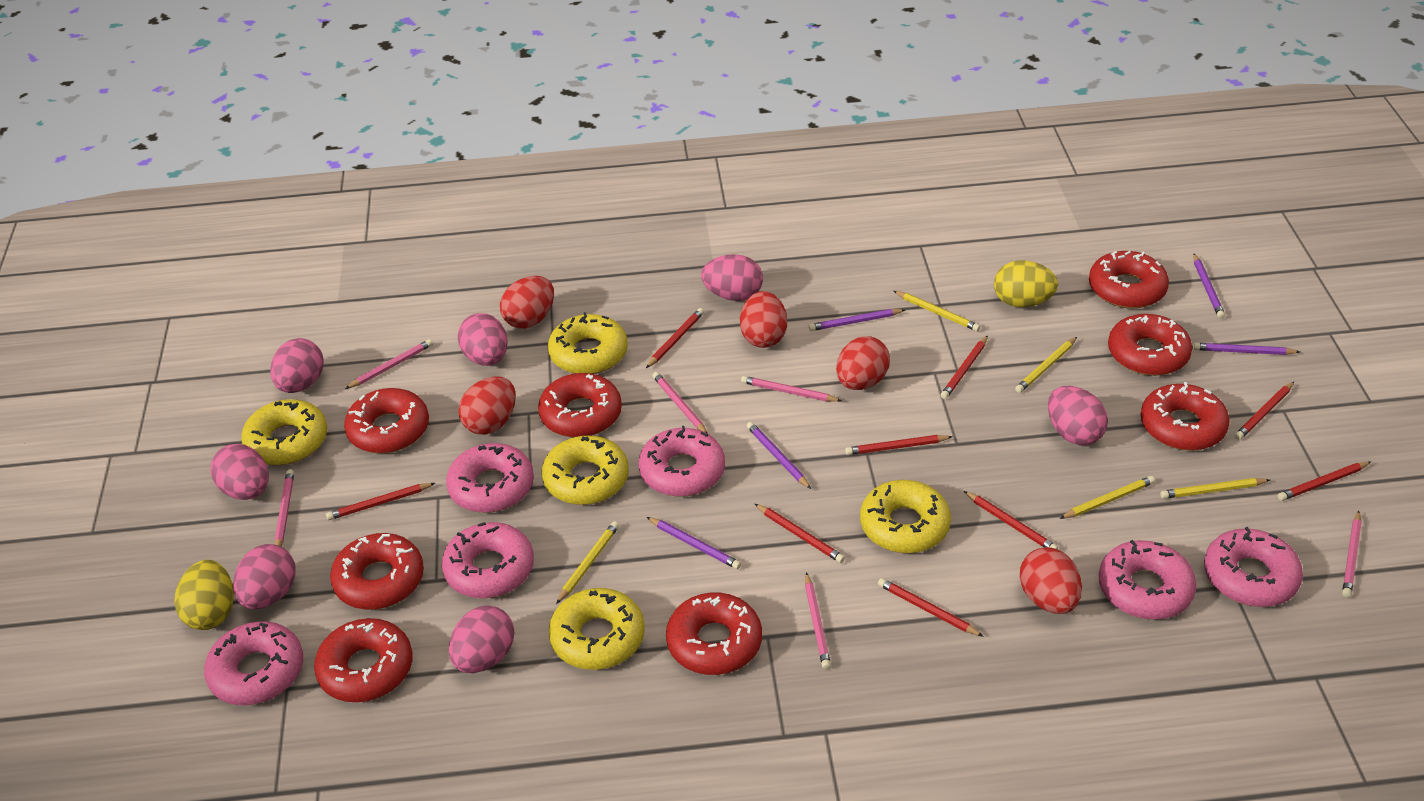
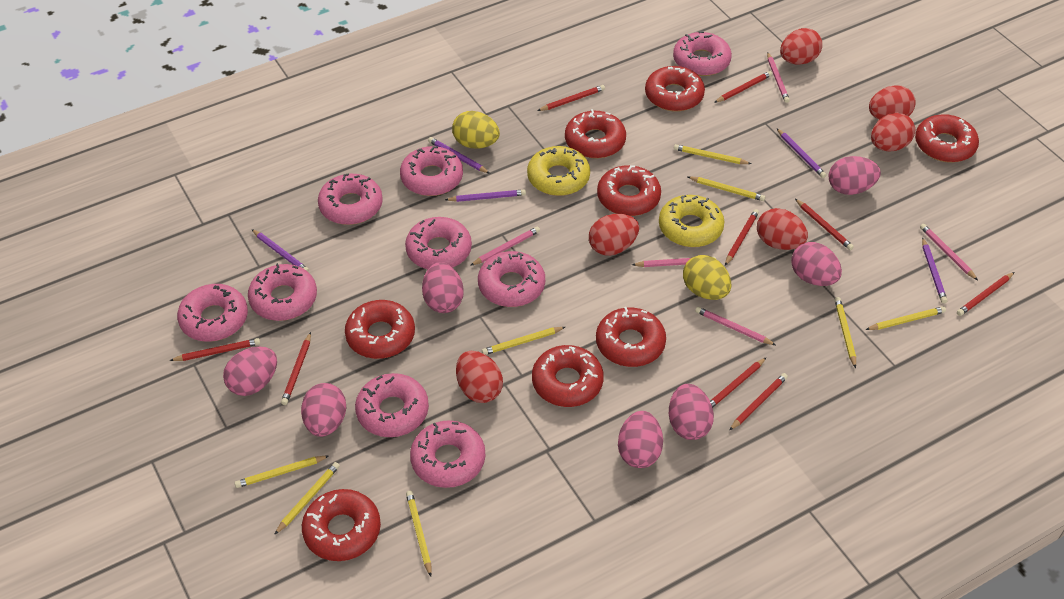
pink donut: [204,621,303,705] [442,522,534,598] [446,443,534,513] [639,426,725,497] [1099,540,1196,620] [1204,527,1303,607] = 6 -> [177,284,248,342] [248,263,317,321] [318,173,383,225] [355,373,429,437] [400,146,463,196] [405,217,472,269] [410,420,485,488] [478,251,545,307] [673,31,732,76] = 9
pink pencil: [275,469,294,546] [345,339,433,389] [652,372,708,434] [741,376,842,402] [805,572,831,669] [1342,511,1362,598] = 6 -> [470,226,540,266] [632,257,716,267] [695,307,776,345] [767,52,790,103] [920,224,978,280] = 5
red egg: [458,376,516,435] [500,276,554,329] [740,291,787,348] [836,336,890,390] [1020,547,1082,614] = 5 -> [456,351,503,403] [589,214,639,256] [757,208,808,250] [780,28,822,65] [869,85,916,120] [871,113,915,151] = 6
yellow donut: [241,399,327,465] [542,435,629,505] [548,312,628,374] [549,588,645,670] [860,480,951,553] = 5 -> [527,146,590,196] [659,195,724,247] = 2
yellow pencil: [556,521,619,604] [894,291,980,331] [1015,337,1077,393] [1059,476,1155,519] [1160,478,1270,499] = 5 -> [235,456,329,488] [274,462,340,535] [406,491,432,577] [482,327,565,355] [674,144,751,164] [688,176,765,201] [835,297,856,368] [865,306,946,330] = 8

